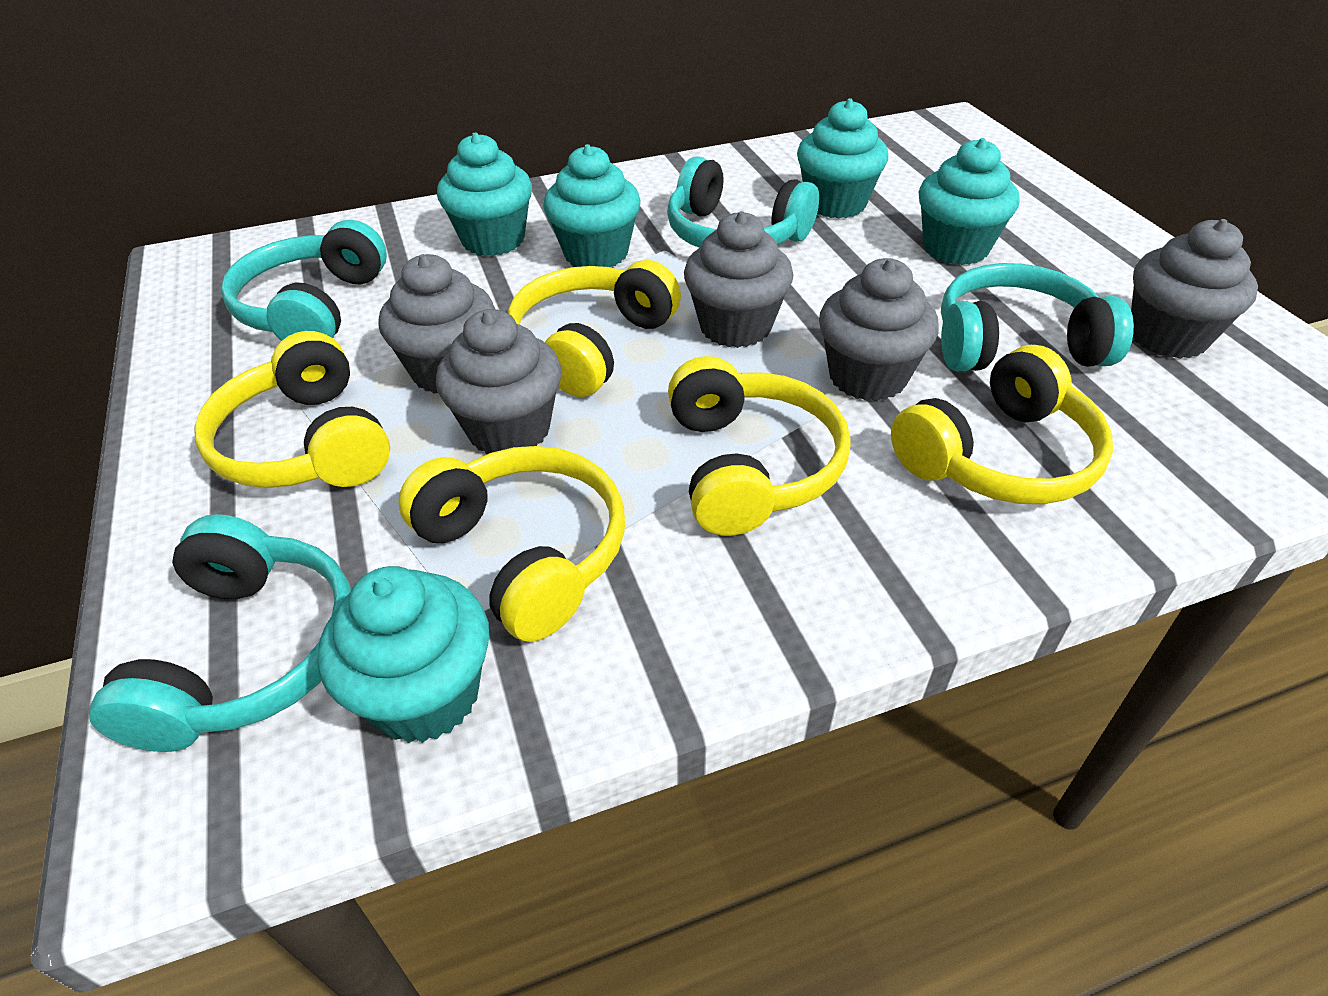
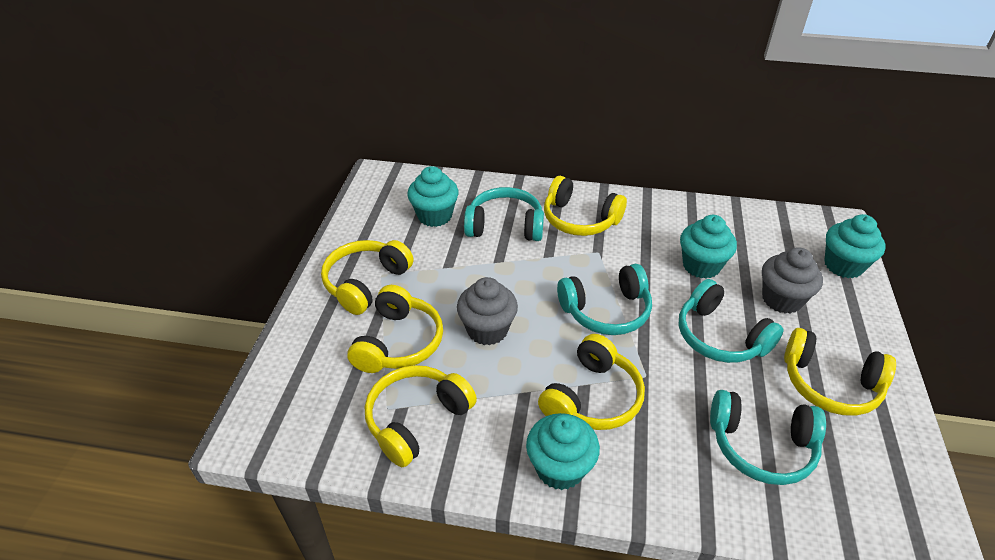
grey cupcake: [378,254,495,394] [436,309,561,454] [684,211,793,348] [819,258,939,401] [1131,219,1258,359] = 5 -> [457,277,518,345] [762,247,823,314] = 2
turquoise cupcake: [317,566,489,743] [437,133,532,256] [543,144,640,267] [797,98,888,219] [919,138,1020,265] = 5 -> [408,166,459,227] [526,413,600,490] [680,215,737,279] [824,214,885,278] = 4
yellow headphones: [194,331,390,488] [398,446,625,642] [508,260,681,397] [668,356,851,536] [891,345,1113,504] = 5 -> [321,240,414,315] [347,285,443,373] [365,365,477,467] [538,334,645,430] [544,176,627,236] [784,328,896,416] = 6

